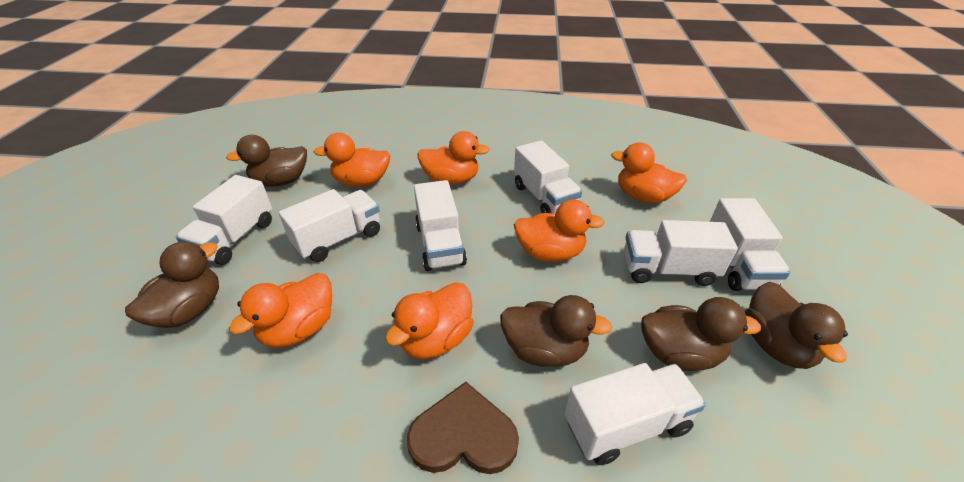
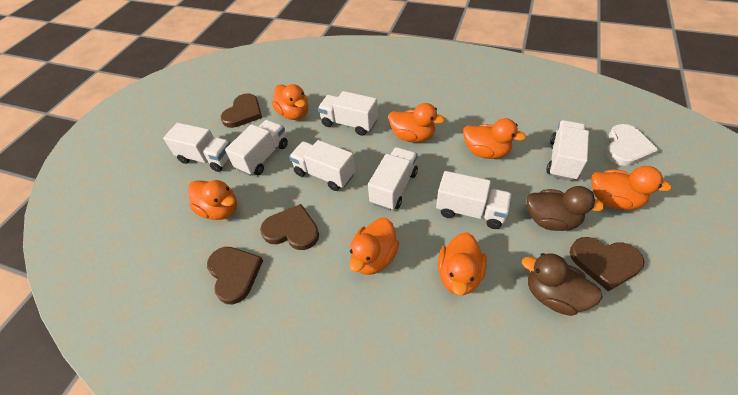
brown duck: [125,242,219,328] [226,135,307,187] [500,295,613,367] [641,297,761,371] [745,282,848,369] = 5 -> [522,253,603,316] [526,186,605,231] = 2
brown heart: [407,382,519,474] = 1 -> [207,247,263,305] [221,93,262,128] [260,204,319,250] [570,237,644,291] = 4
orange duck: [229,273,332,348] [313,133,390,187] [385,282,474,359] [417,131,490,185] [514,199,605,262] [611,142,687,203] = 6 -> [188,180,237,220] [272,84,308,120] [349,218,399,275] [389,103,445,143] [438,232,487,296] [463,118,526,159] [591,166,672,210] = 7
white heart: none = 0 -> [606,124,659,166] = 1

